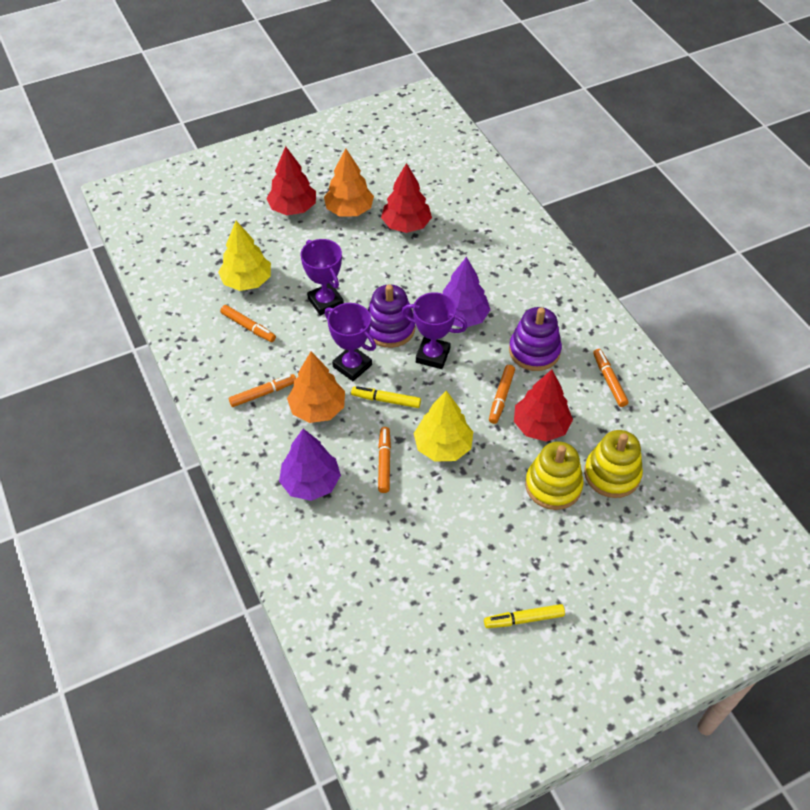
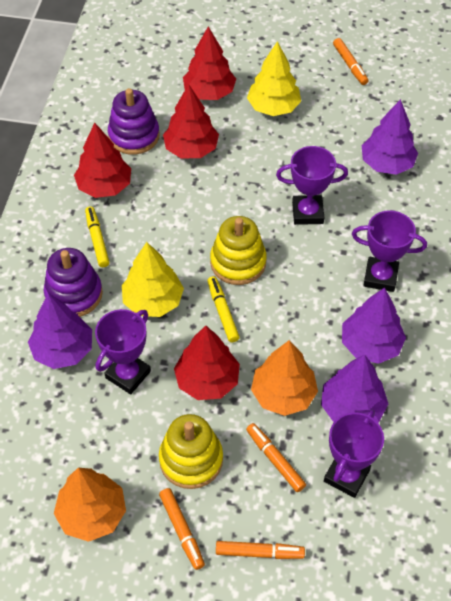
orange marker: [220,305,276,342] [229,374,296,407] [378,427,391,493] [489,365,515,424] [593,349,629,407] = 5 -> [159,488,205,570] [216,541,305,559] [246,423,306,492] [333,38,368,85] = 4
purple tree: [279,429,341,501] [443,257,490,327] = 2 -> [28,293,92,369] [321,355,388,423] [342,288,406,364] [362,99,418,175] = 4
purple trophy: [300,239,344,316] [325,303,376,381] [402,292,467,369] = 3 -> [95,309,151,394] [276,146,348,225] [324,410,384,498] [352,210,427,292] = 4
red tree: [266,146,316,215] [381,163,432,233] [514,370,573,442] = 3 -> [74,123,131,198] [163,84,219,158] [174,326,240,400] [183,26,236,100] = 4

